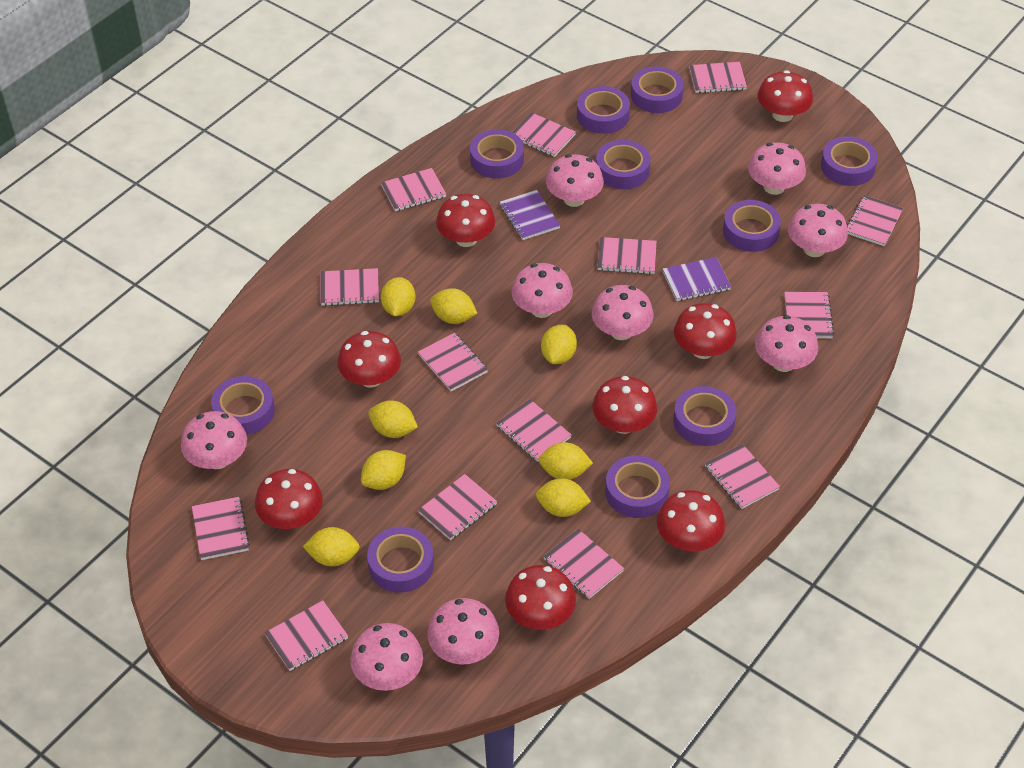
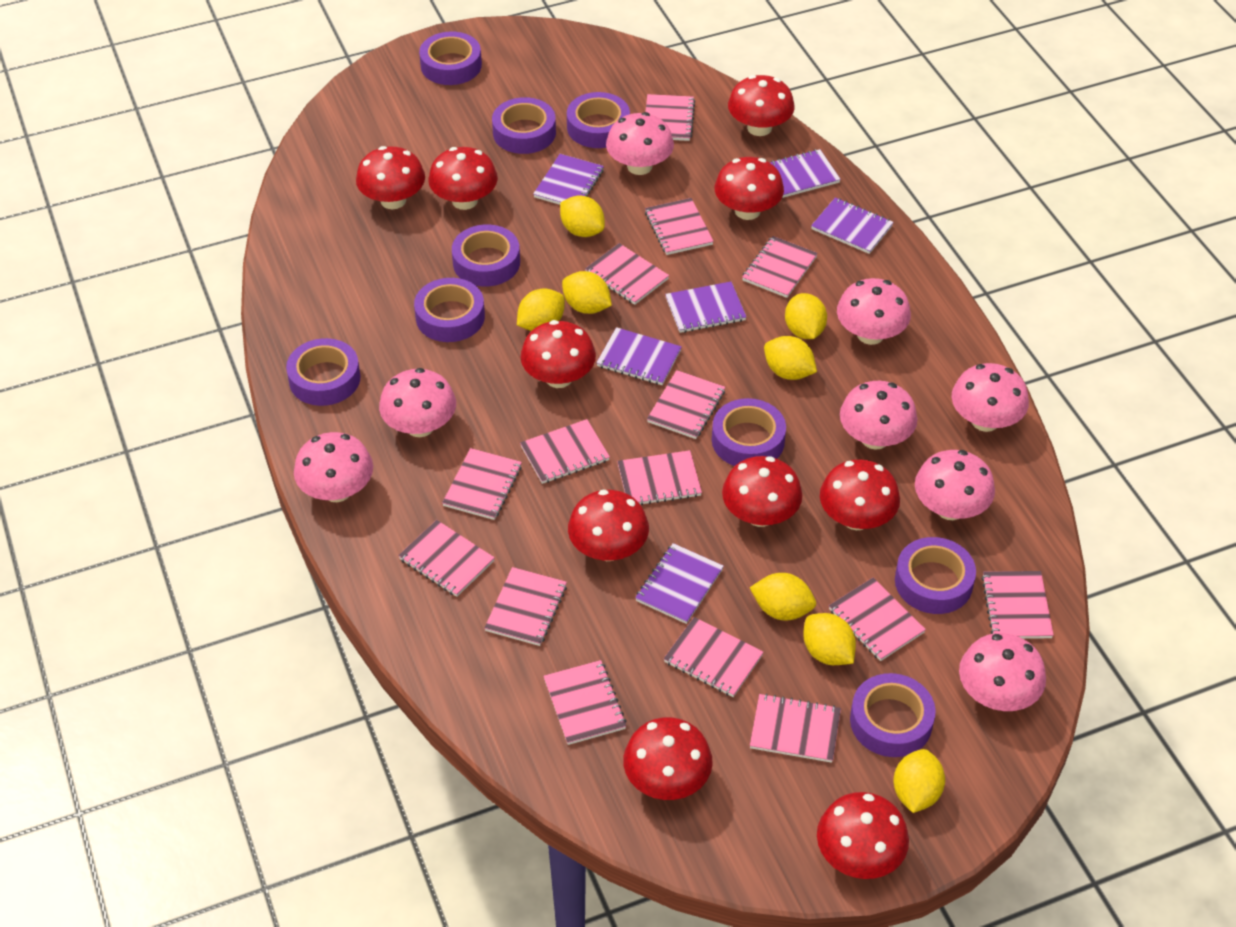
pink mushroom: [181,411,247,469] [350,623,423,691] [427,598,499,665] [511,263,573,318] [546,154,604,207] [592,285,654,340] [748,142,806,195] [755,315,818,372] [788,204,848,257] = 9 -> [294,432,373,502] [379,368,456,437] [606,112,674,175] [837,278,911,345] [840,381,917,450] [915,450,995,520] [952,363,1029,432] [959,633,1046,711] = 8
pink notebook: [192,497,250,560] [264,600,348,671] [320,268,379,306] [381,168,446,211] [418,333,488,392] [418,474,497,540] [496,399,571,462] [512,112,576,157] [543,529,624,599] [597,237,657,274] [689,62,747,93] [705,444,780,509] [784,292,834,338] [847,195,903,246] = 14 -> [398,520,495,597] [442,448,522,520] [484,567,567,646] [520,419,610,484] [543,660,626,745] [585,243,669,305] [617,450,702,505] [645,94,695,141] [645,198,714,255] [647,370,725,439] [664,617,764,697] [742,236,818,298] [750,693,841,763] [829,578,926,661] [981,571,1054,639] = 15
purple notebook: [500,190,560,240] [663,257,731,301] = 2 -> [533,154,604,205] [596,327,682,385] [635,543,724,624] [665,282,746,333] [769,149,841,198] [811,198,894,254] = 6
purple tape: [211,376,275,435] [367,527,434,593] [470,129,524,179] [577,86,630,134] [596,140,651,189] [605,455,670,518] [631,66,684,113] [673,386,737,446] [723,200,781,252] [821,136,878,186] = 10 -> [286,338,360,406] [414,278,485,342] [419,32,482,85] [452,224,520,287] [492,97,556,154] [567,92,630,148] [712,398,786,466] [850,673,936,757] [895,537,976,614] = 9
red mushroom: [255,469,323,529] [337,331,401,388] [436,194,495,247] [505,565,576,630] [592,376,657,434] [657,490,725,551] [674,303,737,359] [757,70,813,122] = 8 -> [356,146,425,209] [428,147,498,210] [521,320,596,388] [568,490,649,561] [623,717,713,800] [714,157,784,220] [722,456,802,527] [728,75,795,136] [817,792,909,879] [820,459,900,530] = 10

